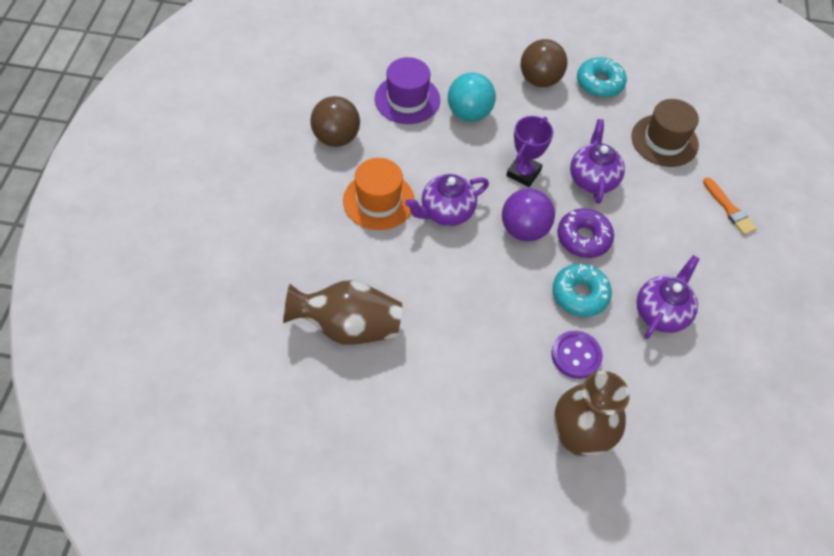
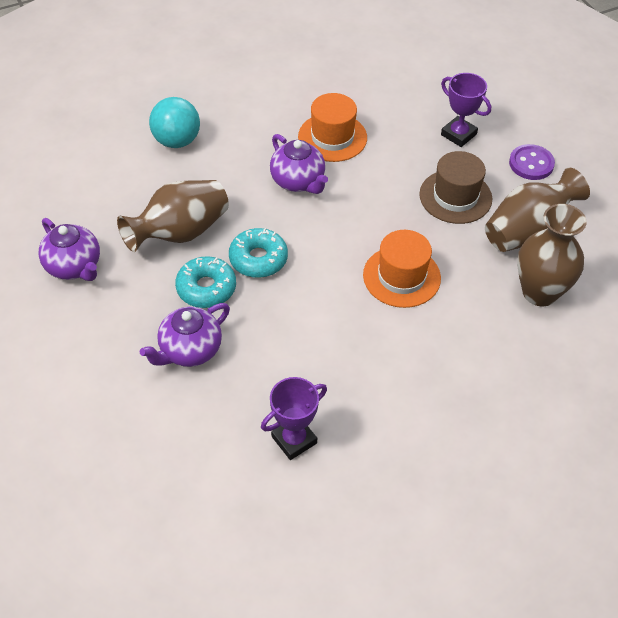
brown ball: [310,96,360,147] [520,39,568,87] = 2 -> none = 0
brown vase: [283,280,402,345] [554,371,630,456] = 2 -> [117,180,229,252] [485,168,590,252] [517,204,587,306] = 3
orange brush: [703,177,757,235] = 1 -> none = 0
orange hat: [343,158,415,230] = 1 -> [298,93,367,162] [363,230,441,308] = 2
purple ball: [502,188,555,241] = 1 -> none = 0
purple donut: [557,208,614,258] = 1 -> none = 0
purple hat: [375,57,440,124] = 1 -> none = 0
purple trophy: [506,116,554,187] = 1 -> [261,377,327,460] [441,73,491,147] = 2

